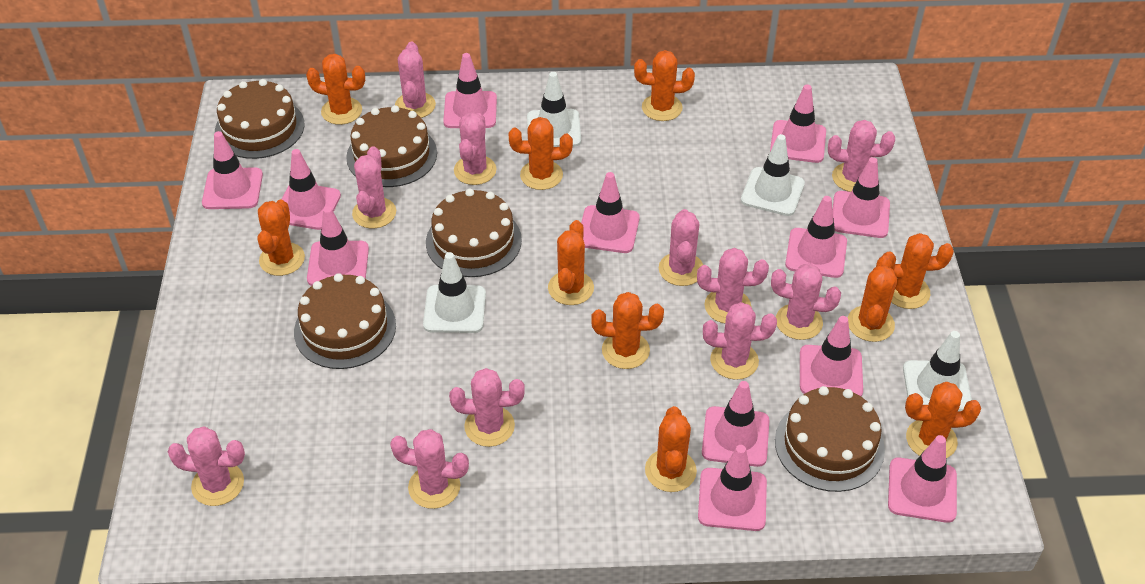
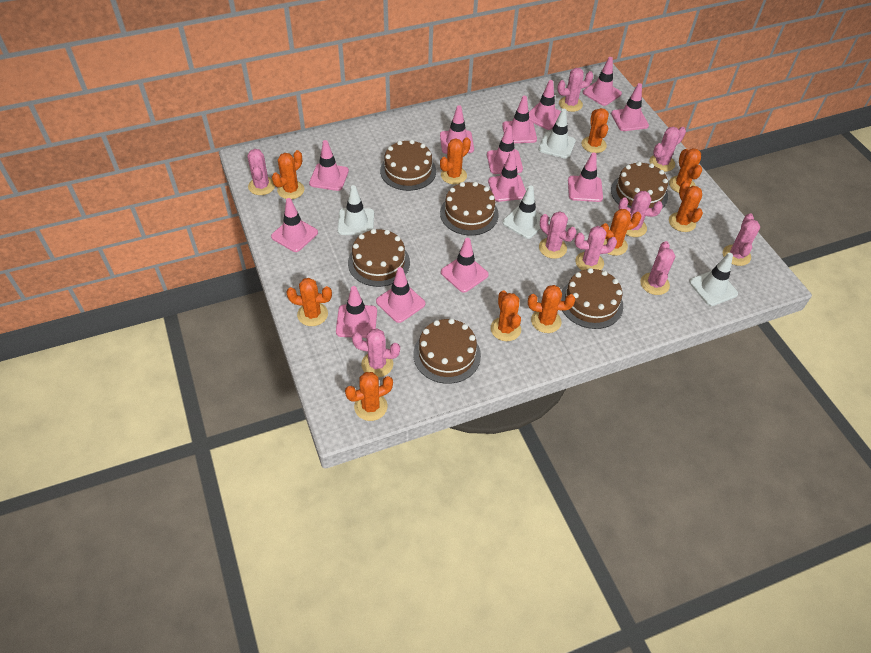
brown cake: [215,79,305,159] [294,273,396,369] [346,105,437,187] [426,189,522,277] [775,386,885,492] = 5 -> [348,229,410,287] [380,140,436,191] [413,318,481,384] [440,182,499,235] [561,268,623,329] [611,162,668,208] = 6
pink cactus: [168,426,245,506] [352,146,396,228] [390,429,469,509] [395,42,436,118] [449,368,525,447] [454,112,497,185] [659,209,703,286] [697,248,769,323] [703,302,777,380] [771,264,841,340] [828,120,895,192] = 11 -> [247,149,275,195] [352,328,400,377] [539,211,577,259] [557,68,593,112] [575,226,617,270] [618,191,663,237] [640,241,675,295] [650,126,686,172] [723,213,760,266] = 9
pink traffic cone: [202,131,263,209] [281,149,341,230] [307,207,369,286] [443,53,497,128] [581,172,640,253] [698,445,767,531] [702,381,770,467] [770,84,826,163] [785,196,847,278] [800,316,863,397] [833,157,890,238] [888,435,957,523] = 12 -> [271,198,318,252] [309,140,349,191] [336,286,377,338] [376,267,425,323] [440,105,474,154] [441,238,489,293] [487,125,523,174] [488,152,526,202] [502,96,537,143] [529,80,561,130] [568,153,603,202] [583,57,622,106] [611,83,649,131] = 13

